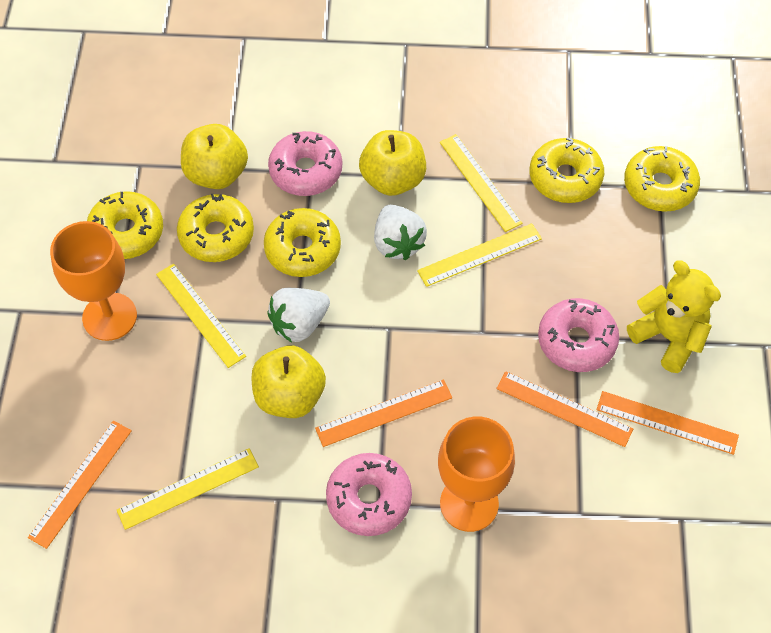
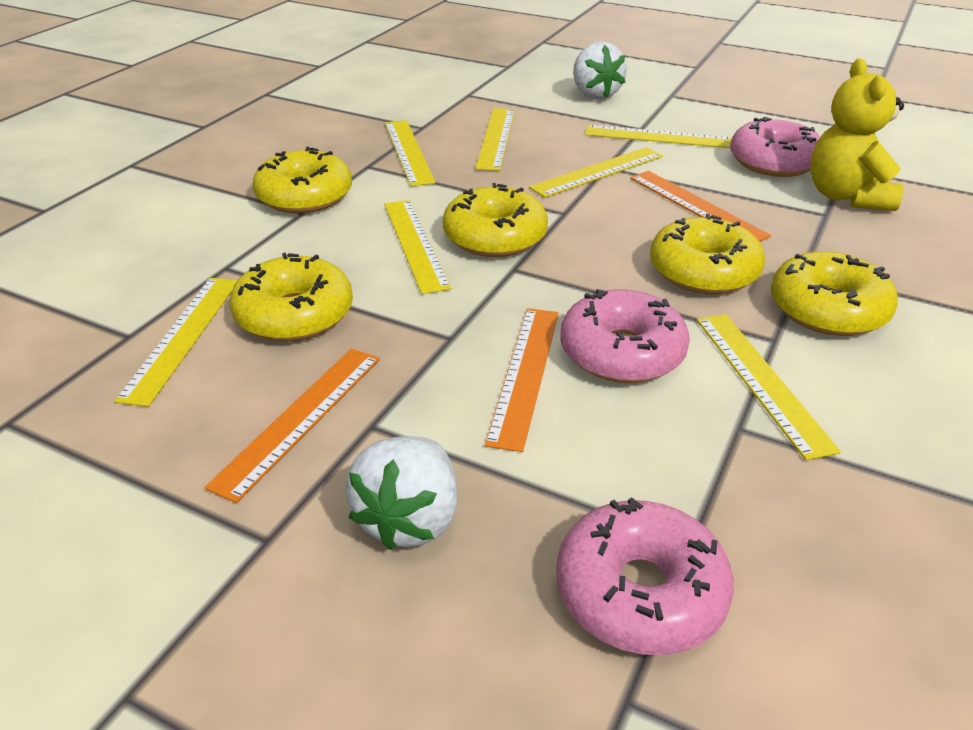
orange goblet: [50,221,137,341] [438,417,515,532] = 2 -> none = 0
orange ruler: [28,420,132,549] [315,380,452,447] [496,371,633,447] [596,391,739,455] = 4 -> [204,348,380,503] [485,308,559,452] [630,171,771,242] = 3
yellow apple: [181,124,248,189] [251,346,326,418] [359,130,426,196] = 3 -> none = 0
yellow ruler: [117,448,259,530] [156,264,246,368] [417,223,542,287] [440,134,522,232] = 4 -> [114,278,238,407] [384,200,451,294] [385,120,435,186] [475,108,515,171] [529,147,663,198] [585,125,732,148] [697,314,841,460] = 7

